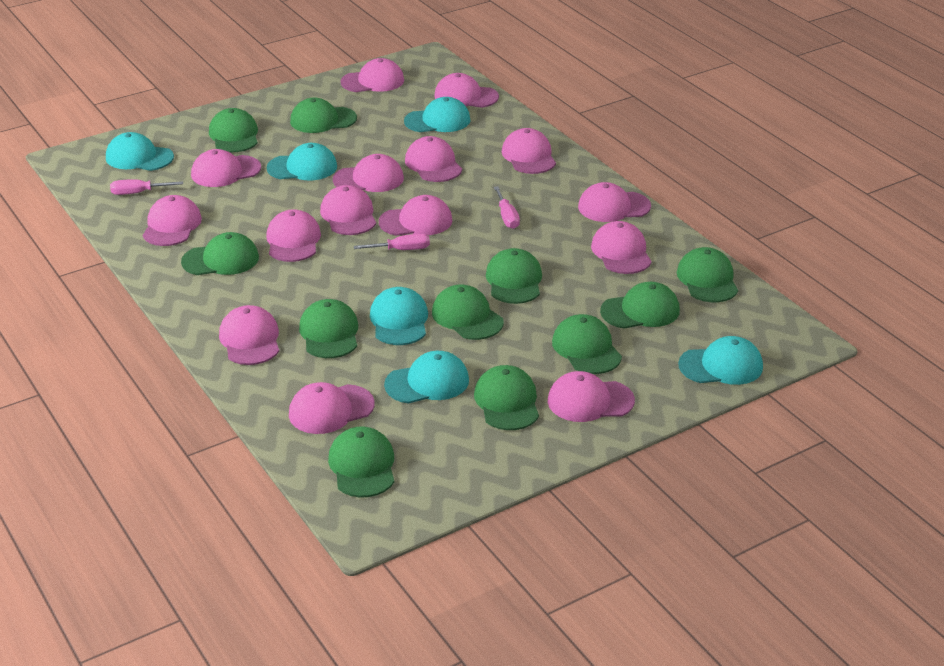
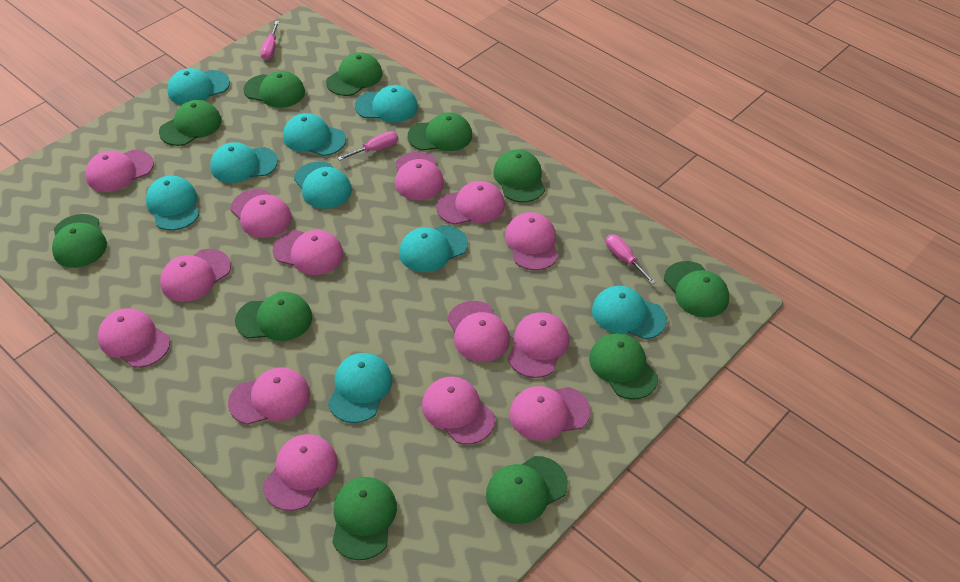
pink cap: [142,195,202,246] [191,149,261,187] [219,305,279,365] [266,209,321,262] [289,382,375,434] [320,185,376,235] [333,154,404,192] [341,58,404,92] [379,195,452,236] [405,136,462,182] [434,73,499,108] [502,128,556,174] [548,371,635,422] [578,182,651,222] [591,221,652,274] = 15 -> [85,150,154,192] [98,308,170,368] [160,249,231,302] [228,367,310,425] [231,189,292,238] [263,434,338,511] [273,230,343,275] [395,152,444,200] [422,377,495,444] [436,181,505,225] [447,301,510,362] [505,212,558,270] [508,312,569,378] [510,386,591,441] = 14
turquoise cap: [106,132,174,171] [266,143,337,180] [370,287,428,345] [384,351,469,404] [404,97,470,132] [678,336,763,385] = 6 -> [146,176,199,230] [167,68,230,105] [210,142,278,183] [283,113,346,156] [294,161,352,209] [328,353,392,423] [355,85,418,123] [399,225,468,272] [592,286,667,339] = 9

